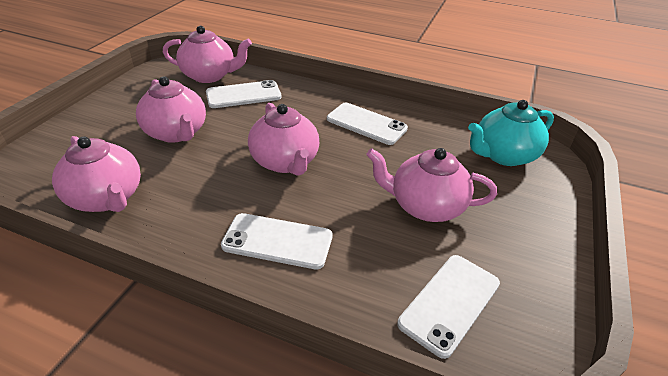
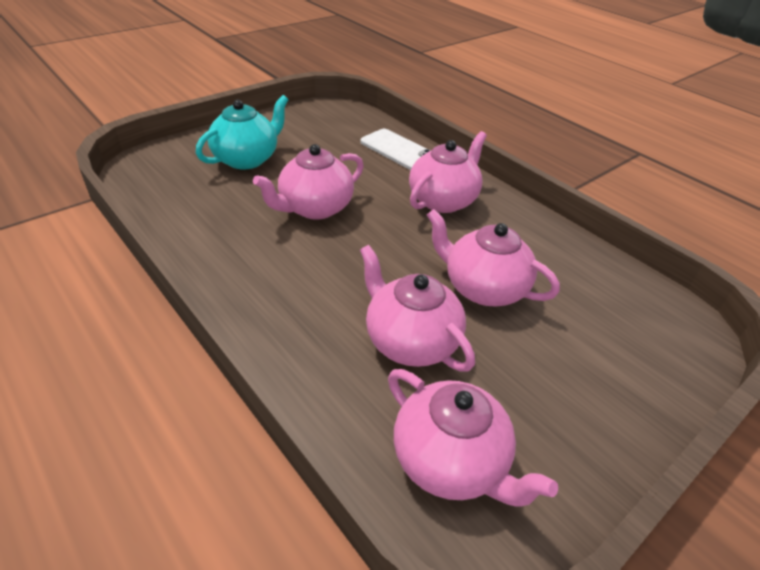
white phone: [206,80,282,108] [221,213,333,269] [327,103,408,145] [397,255,500,359] = 4 -> [360,129,431,170] = 1

